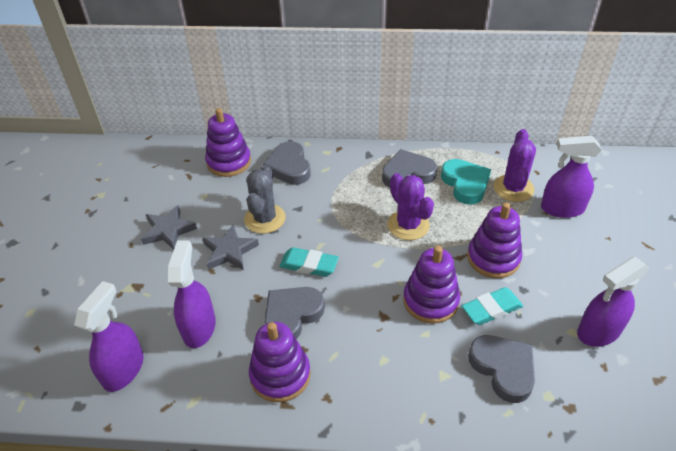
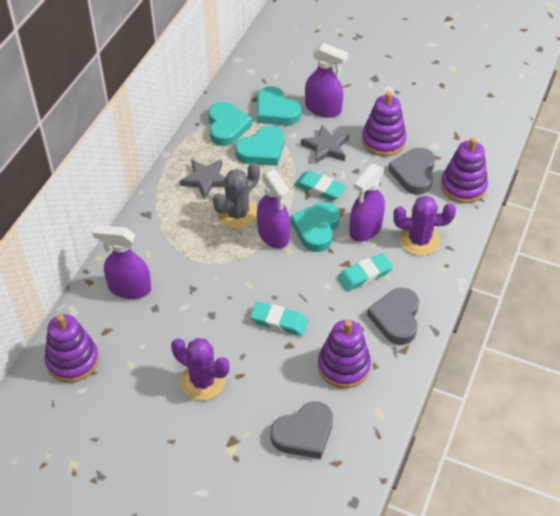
grey heart: [263,141,311,185] [264,287,325,339] [382,149,437,188] [468,335,535,403] = 4 -> [271,401,333,459] [367,288,419,345] [388,148,435,195] = 3
turquoise eraser: [279,247,339,277] [462,287,523,325] = 2 -> [250,302,308,336] [295,171,346,201] [337,253,393,291] = 3
turquoise heart: [441,159,491,205] = 1 -> [208,102,252,146] [235,126,284,166] [257,86,301,125] [291,202,340,252] = 4

